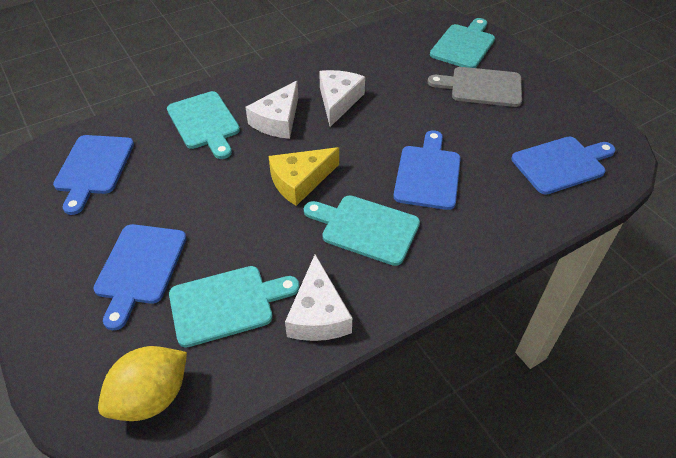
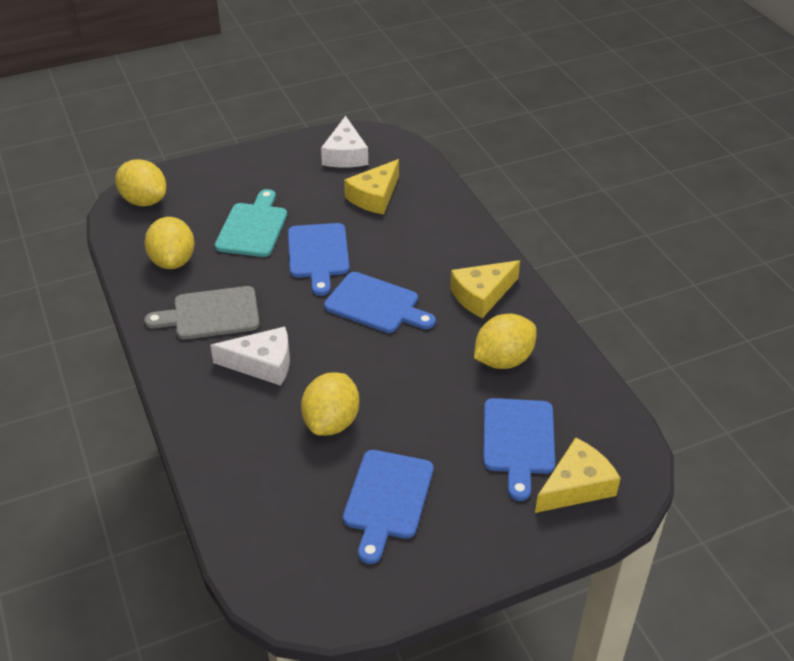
turquoise cutting board: [167,91,240,159] [169,266,300,348] [304,195,420,266] [430,18,495,68] = 4 -> [215,189,287,257] = 1
white cheese: [246,80,298,139] [285,254,352,341] [319,70,365,127] = 3 -> [210,327,290,386] [321,116,368,168] = 2
yellow cheese: [269,147,339,206] = 1 -> [344,159,399,214] [450,260,520,318] [535,437,621,513] = 3
yellow lemon: [98,346,187,421] = 1 -> [115,159,166,206] [144,217,195,269] [301,372,359,436] [474,314,537,369] = 4

